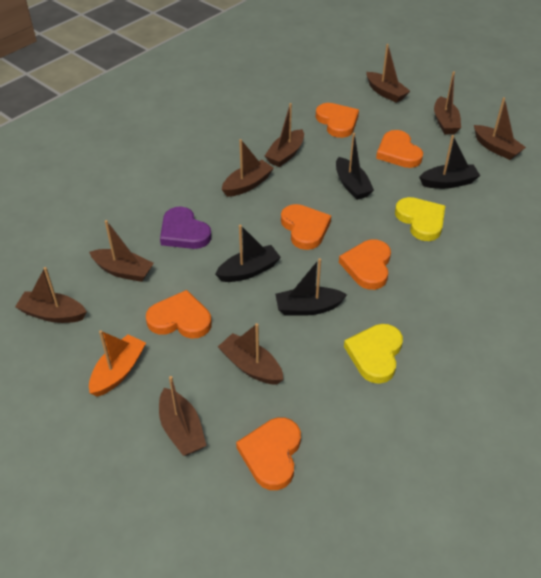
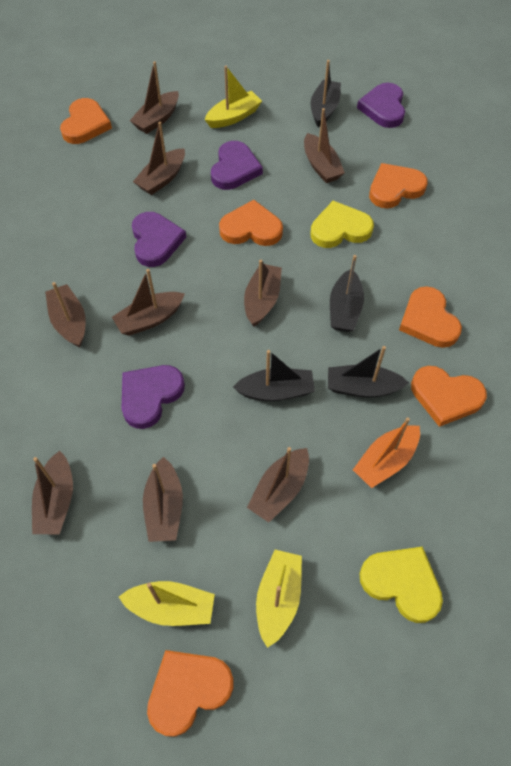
purple heart: [160,206,211,249] = 1 -> [122,365,185,429] [132,212,186,267] [211,141,263,190] [357,83,405,128] = 4
yellow boat: none = 0 -> [119,581,215,626] [205,66,262,128] [256,550,302,648] = 3

